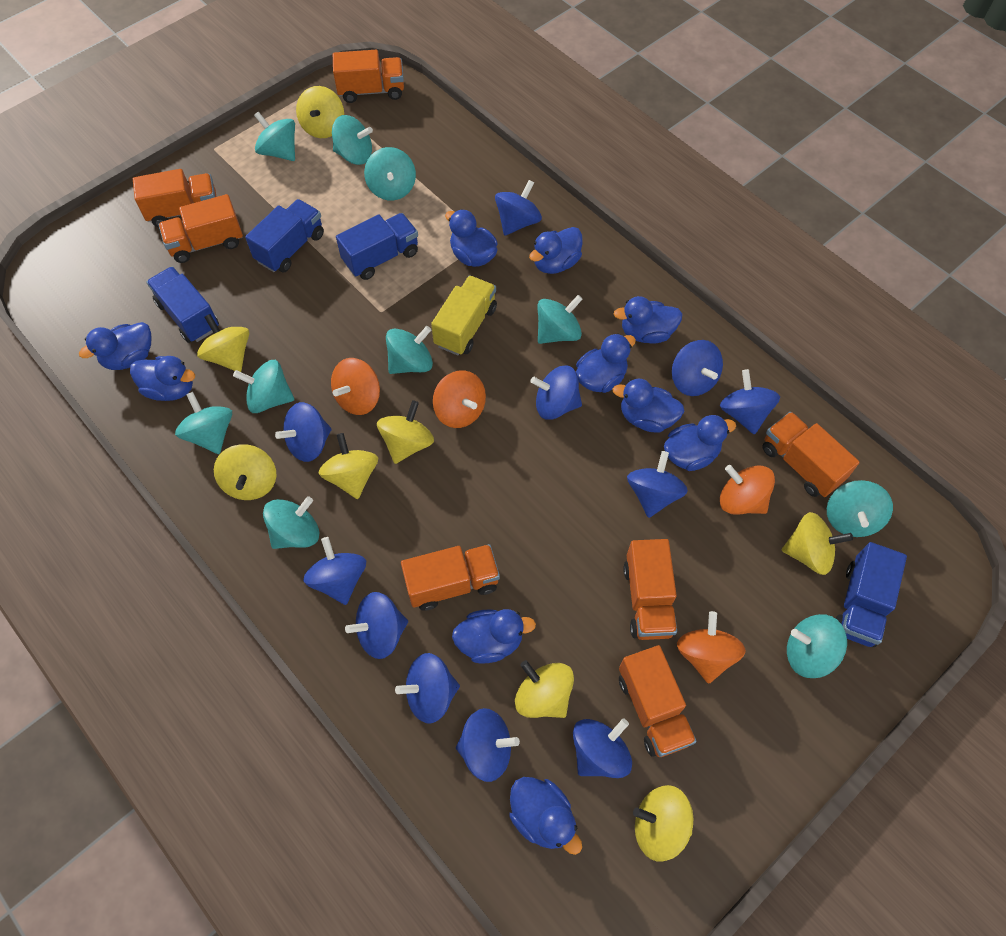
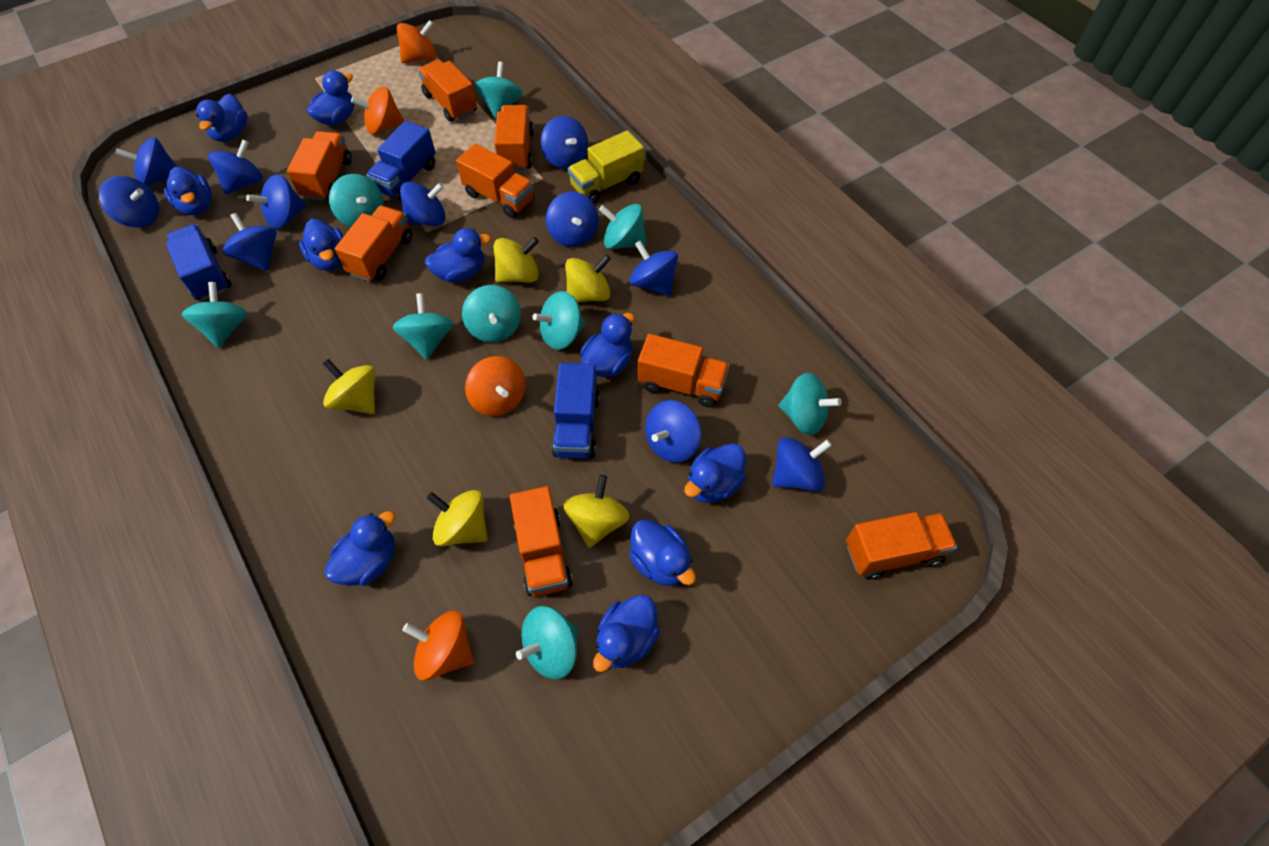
blue truck: [147,267,219,343] [245,199,324,273] [336,213,418,280] [835,542,907,647] = 4 -> [166,224,232,300] [366,121,436,201] [552,363,600,459] = 3
orange truck: [133,169,217,227] [158,194,243,263] [333,50,404,103] [401,544,500,611] [619,645,697,757] [623,539,677,640] [762,412,860,497] = 7 -> [287,131,352,201] [335,205,412,282] [418,59,477,122] [456,143,535,218] [494,105,534,171] [510,486,573,597] [638,334,730,408] [846,512,957,580] = 8
turquoise spinning top: [175,392,232,454] [233,360,294,413] [254,111,295,161] [263,496,319,549] [332,115,373,165] [364,147,416,200] [386,326,433,374] [537,295,583,344] [787,614,847,678] [827,480,893,537] = 10 -> [182,282,248,348] [329,174,384,227] [393,293,453,360] [462,285,521,343] [474,62,522,119] [516,606,579,679] [532,291,586,350] [599,204,647,249] [779,373,842,435] = 9
yellow spinning top: [197,314,249,372] [214,444,277,500] [296,86,344,138] [319,433,378,499] [377,400,434,464] [515,660,574,718] [633,785,694,861] [782,512,853,575] = 8 -> [323,359,375,414] [427,490,488,547] [493,237,539,283] [563,475,630,548] [565,255,611,302] = 5

